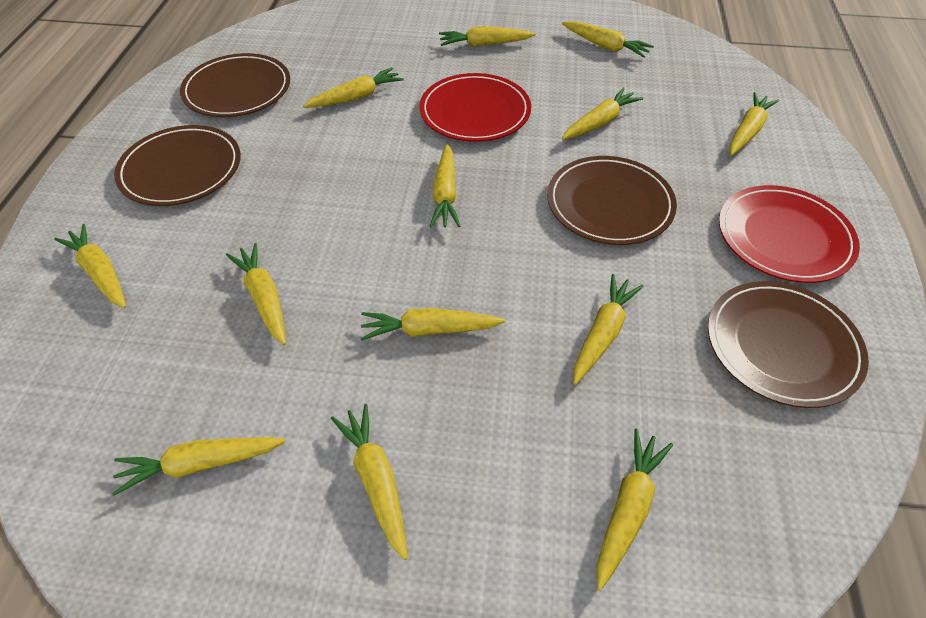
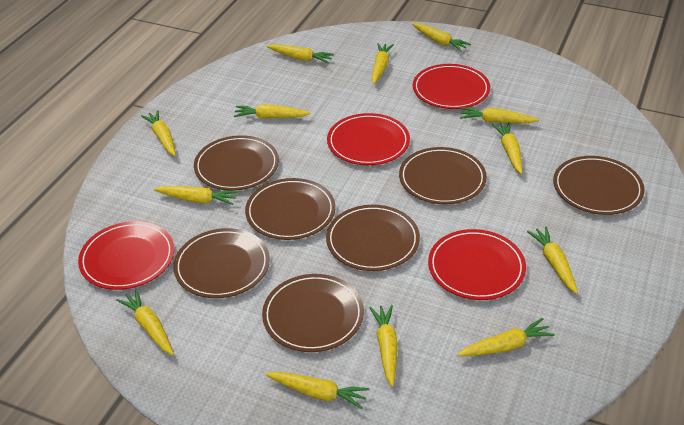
brown plate: [114,125,241,206] [180,53,290,117] [547,156,677,245] [708,281,869,408] = 4 -> [173,228,270,298] [194,135,279,191] [245,178,336,240] [262,274,364,352] [326,205,420,271] [399,147,487,204] [553,156,645,215] = 7
red plate: [419,73,531,142] [719,185,860,283] = 2 -> [78,221,174,290] [327,113,410,165] [413,64,490,109] [428,229,526,300] = 4

